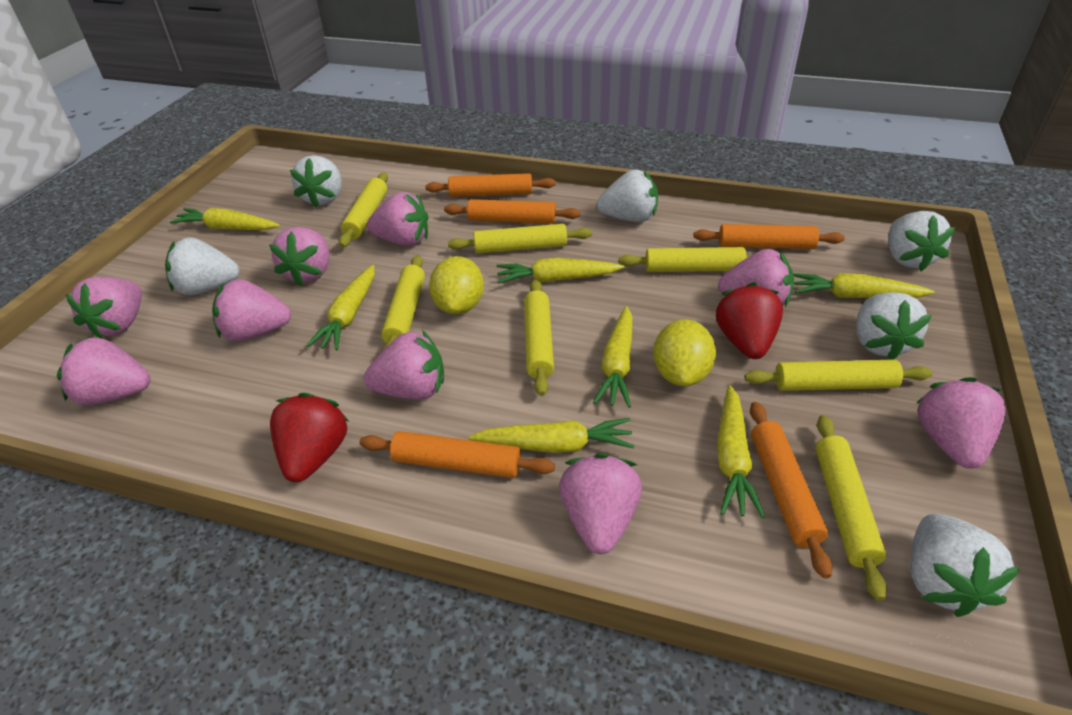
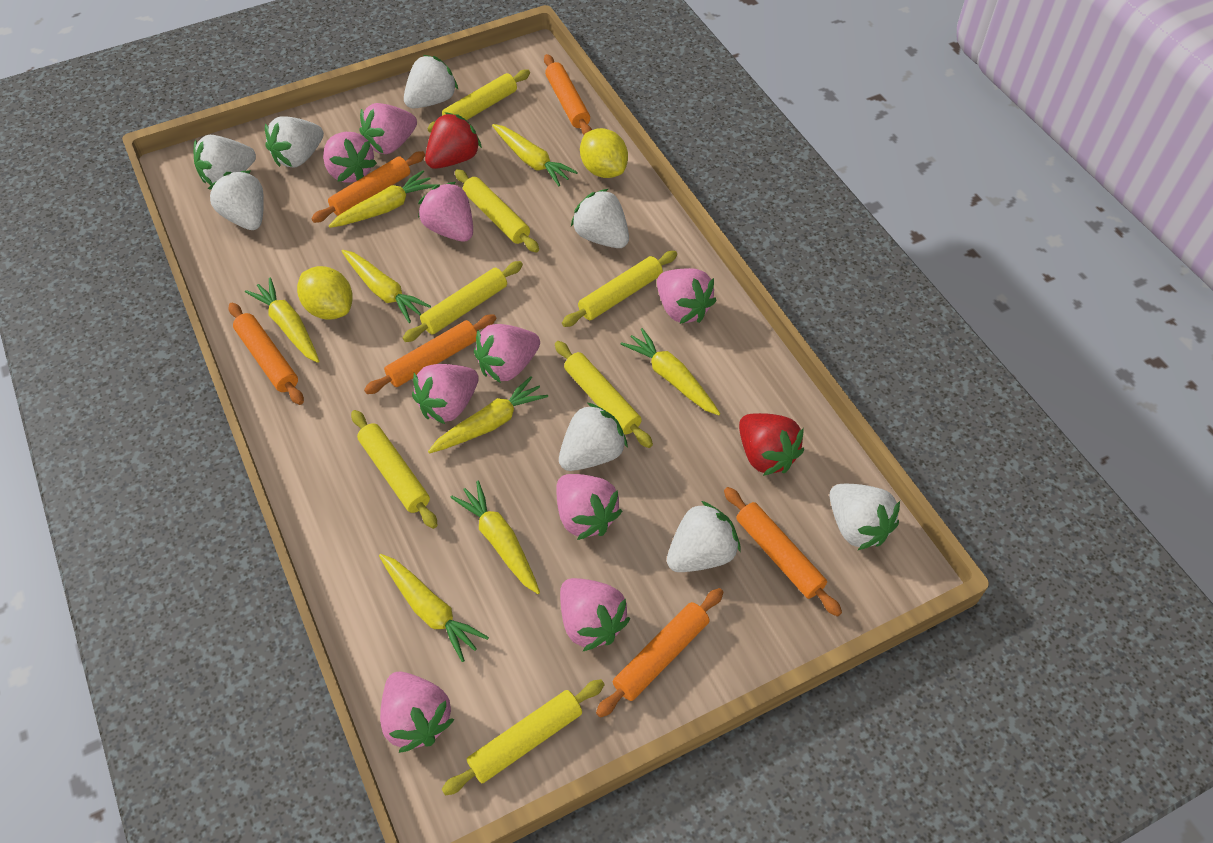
orange rolling pin: [360,431,555,478] [425,173,555,197] [444,199,580,224] [693,224,845,249] [750,402,832,579] = 5 -> [228,303,304,405] [311,151,425,223] [364,314,496,394] [544,54,592,135] [596,588,724,718] [724,487,842,617] = 6
white strawberry: [165,237,240,295] [290,155,342,208] [597,169,658,222] [856,292,932,360] [888,211,955,271] [910,513,1021,617] = 6 -> [193,135,256,185] [208,170,264,230] [265,116,324,167] [404,55,458,108] [559,403,628,471] [571,189,629,248] [667,501,741,572] [829,484,900,550] = 8
yellow carrot: [170,208,280,230] [306,265,375,350] [469,418,635,453] [497,258,624,284] [593,306,632,408] [717,385,765,518] [793,273,935,298] = 7 -> [245,278,319,363] [329,170,437,228] [342,250,431,323] [379,554,489,662] [428,376,548,454] [450,481,540,594] [492,124,578,186] [621,328,720,415] = 8

